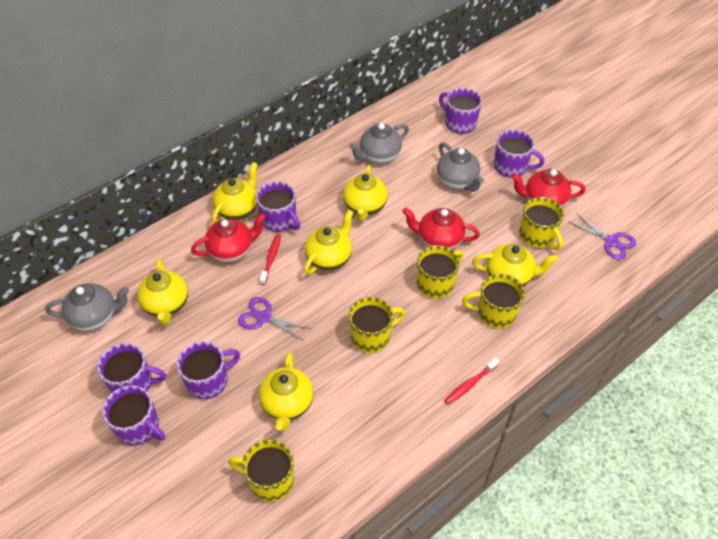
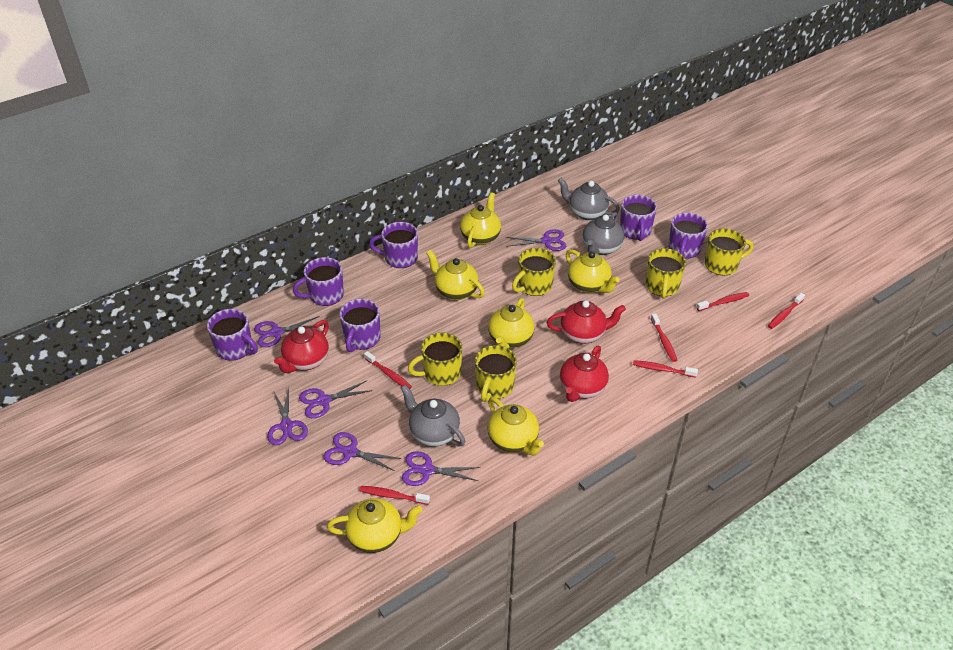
purple scissors: [238,297,312,341] [569,213,636,260] = 2 -> [254,316,323,347] [267,388,308,445] [299,380,373,418] [324,432,401,471] [402,452,480,486] [506,229,566,251] = 6
red toothbrush: [259,234,281,285] [444,358,500,404] = 2 -> [359,486,430,505] [364,351,412,389] [633,360,698,378] [651,313,677,362] [696,292,749,311] [768,293,805,329] = 6

